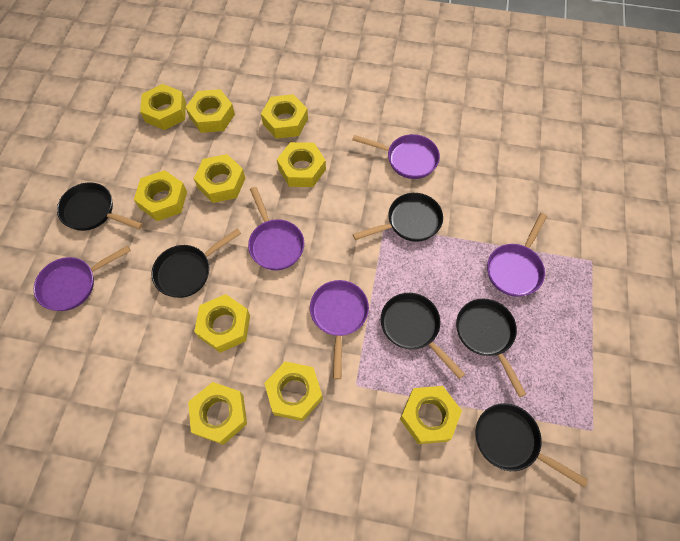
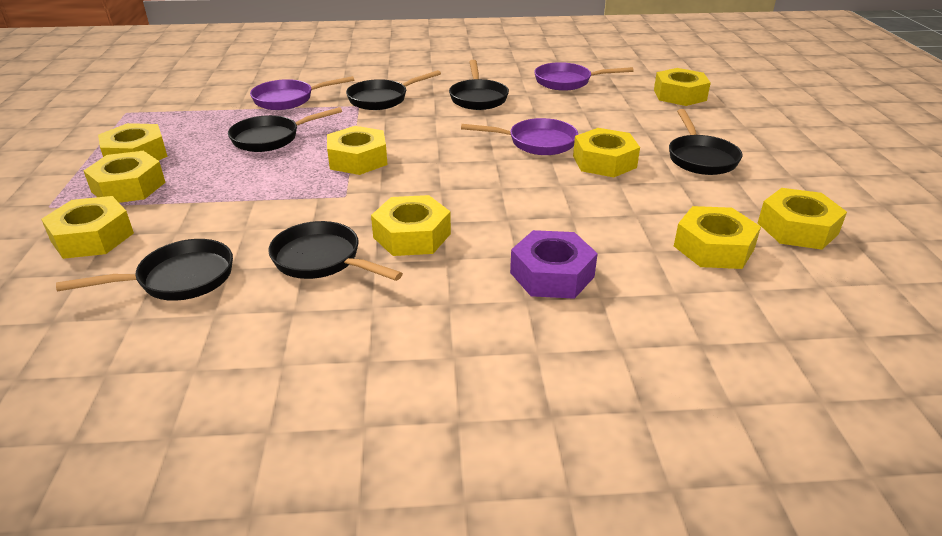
purple nut: none = 0 -> [510,230,598,299] = 1
purple pan: [34,245,131,311] [248,187,304,270] [310,280,369,379] [352,134,440,179] [487,213,547,297] = 5 -> [250,76,354,110] [461,118,578,155] [534,62,634,91] = 3
yellow nut: [134,170,187,221] [140,84,186,130] [186,89,235,133] [188,382,247,445] [194,154,245,203] [194,294,250,353] [261,94,308,139] [264,361,323,421] [277,142,326,187] [400,386,462,444] = 10 -> [41,196,134,259] [84,151,166,203] [98,123,168,161] [327,126,388,175] [371,195,451,256] [573,128,640,177] [654,68,711,106] [674,206,761,269] [758,188,847,250] = 9

